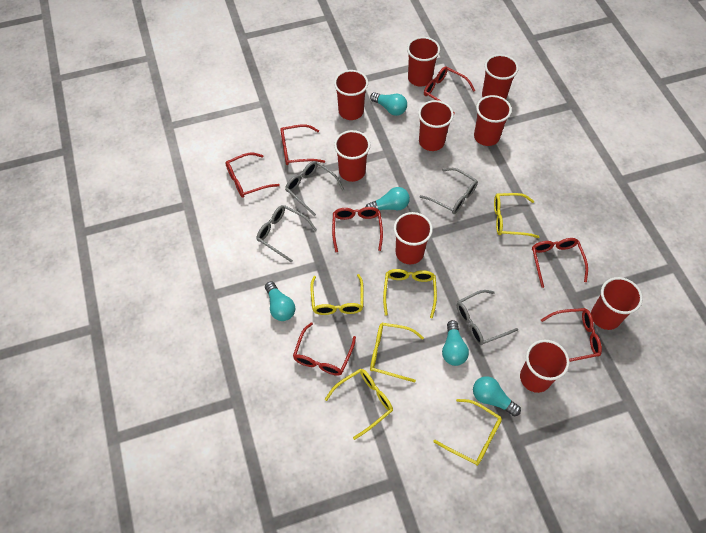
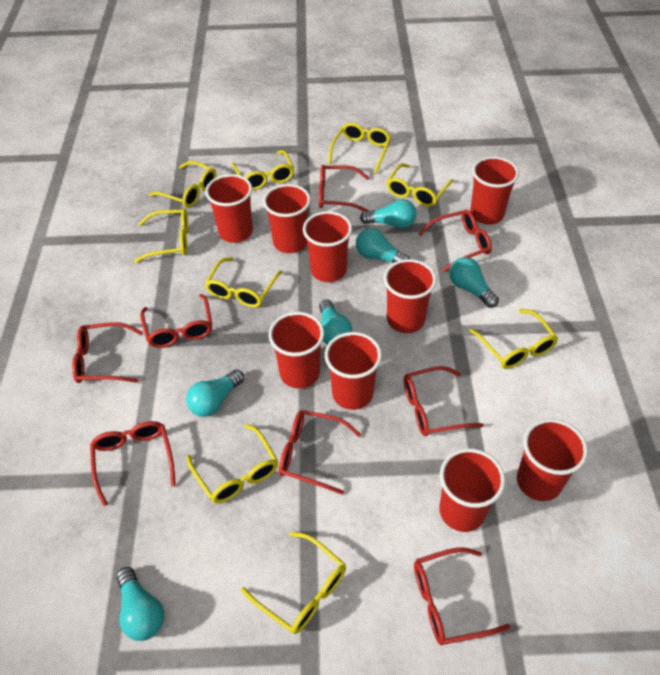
grey glasses: [257,205,317,263] [285,161,344,216] [420,168,478,214] [457,290,518,345] = 4 -> none = 0
red glasses: [225,153,280,198] [280,124,325,165] [293,322,356,376] [332,207,383,252] [424,66,475,114] [532,238,588,288] [541,308,602,362] = 7 -> [72,322,143,383] [90,421,176,506] [140,294,212,348] [279,410,361,495] [319,165,370,211] [404,366,484,436] [414,547,510,645] [418,210,492,272] = 8
turquoise light bulb: [265,281,295,321] [365,187,410,210] [370,92,407,116] [442,320,469,366] [473,376,521,416] = 5 -> [116,567,164,641] [186,369,244,417] [319,299,352,345] [356,228,410,263] [360,199,416,229] [449,257,499,308] = 6
yellow glasses: [310,274,364,315] [325,369,393,440] [370,323,424,383] [383,269,437,318] [433,399,502,466] [494,193,539,238] = 6 -> [134,209,189,263] [149,161,217,208] [187,424,278,503] [205,257,282,308] [232,150,294,190] [241,532,346,634] [328,122,391,174] [386,163,454,207] [470,309,558,369] = 9

